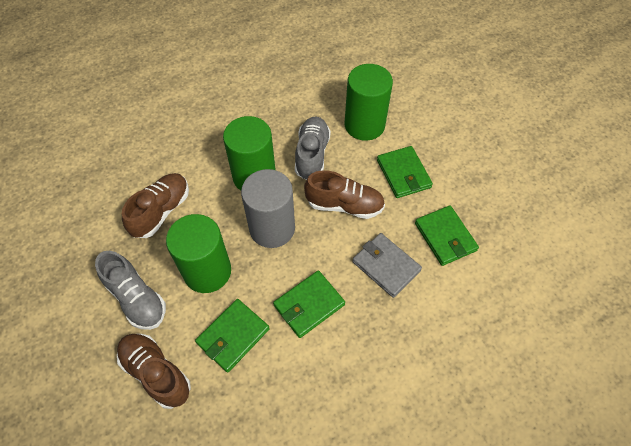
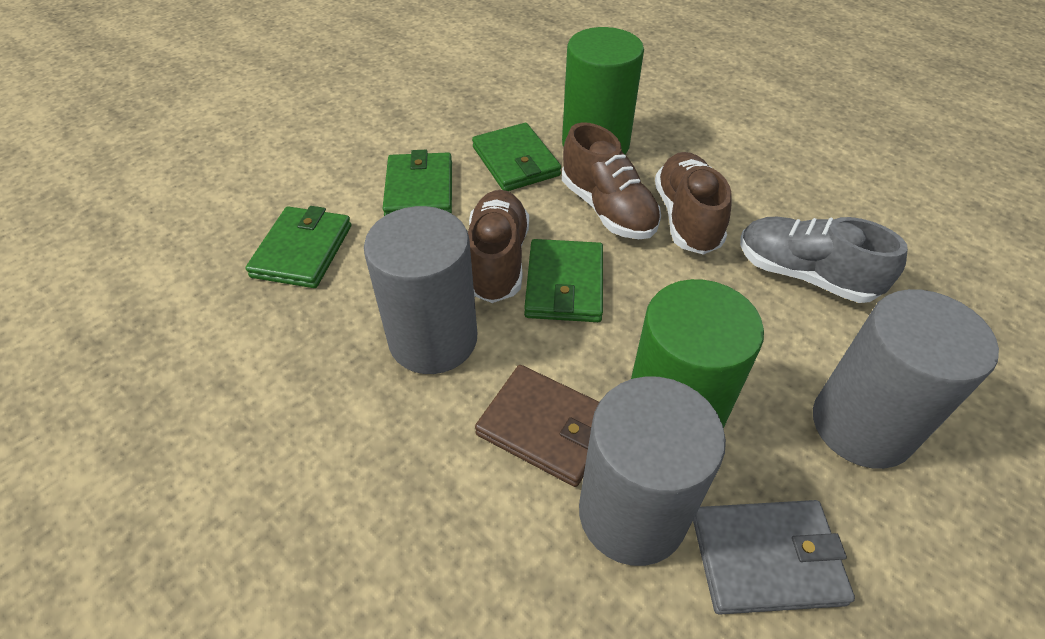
brown wallet: none = 0 -> [475,365,599,487] = 1
green cylinder: [166,214,231,293] [223,116,276,190] [345,64,393,141] = 3 -> [562,27,644,154] [631,279,764,428] = 2
grey cylinder: [241,169,295,248] = 1 -> [364,206,477,374] [579,376,726,566] [813,289,999,469] = 3
grey shoe: [95,251,166,330] [295,117,331,180] = 2 -> [740,217,908,303] = 1

